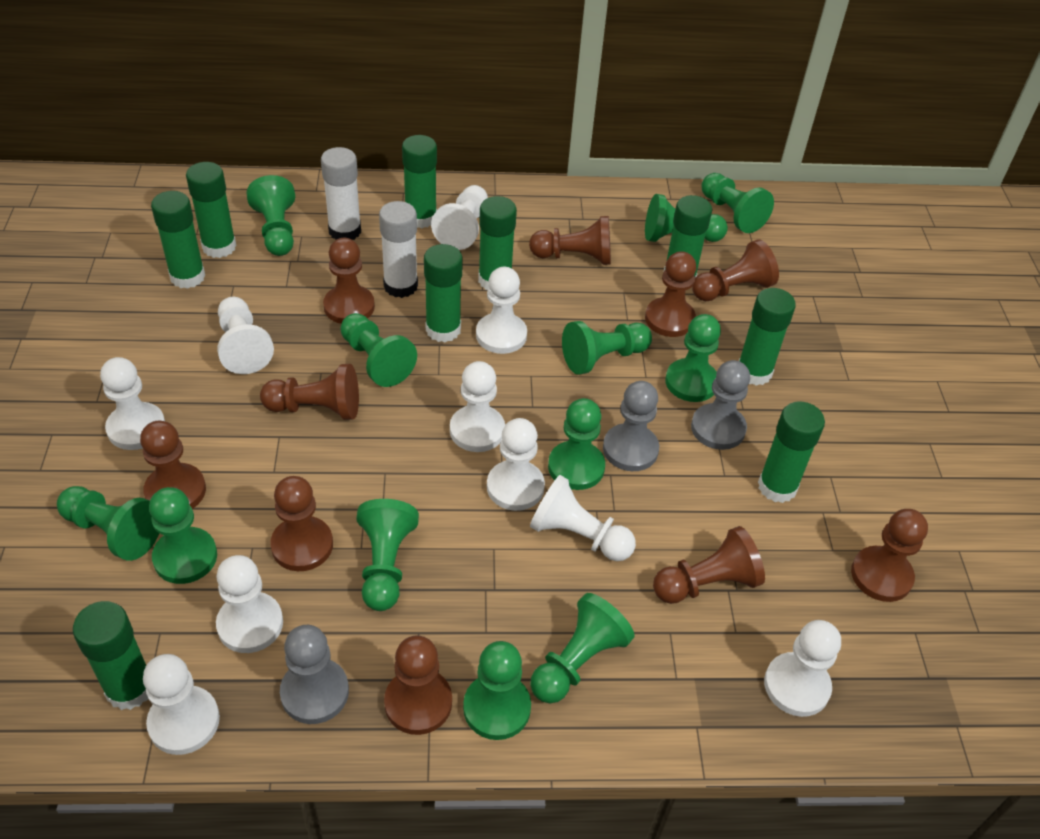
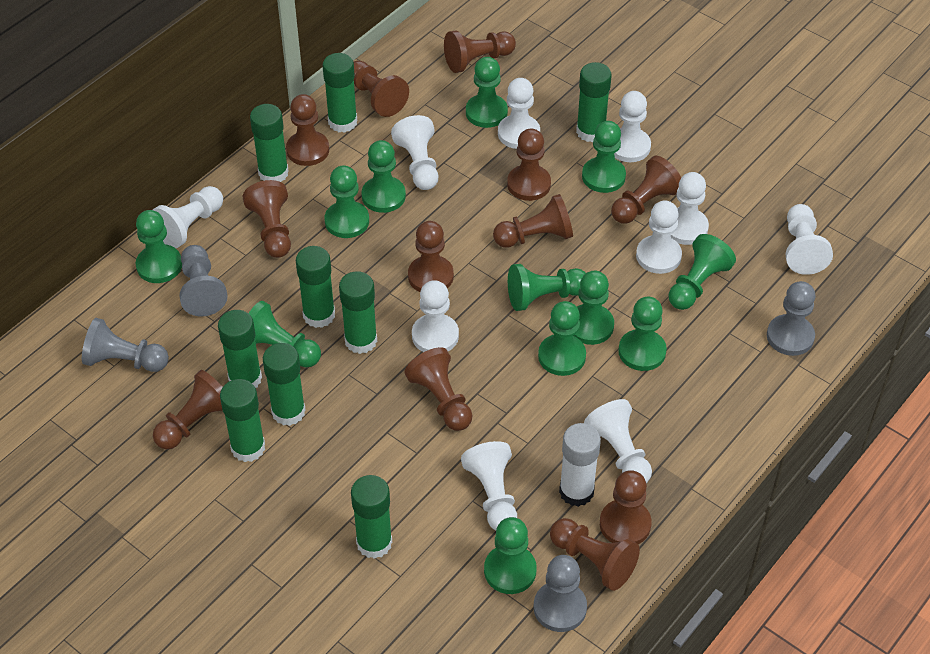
brown pawn: [140,421,206,509] [260,364,359,420] [270,476,333,571] [323,238,375,324] [384,635,452,735] [529,216,611,265] [645,251,696,337] [653,526,765,604] [692,239,779,301] [851,509,928,602] = 10 -> [153,370,223,450] [242,180,291,258] [286,94,329,166] [354,61,409,117] [404,347,473,431] [408,221,454,292] [444,31,516,73] [493,194,573,248] [507,128,551,201] [550,518,640,591] [600,470,652,544] [611,156,681,224] = 12
grey pawn: [280,625,349,724] [603,381,659,471] [691,360,750,450] = 3 -> [82,318,169,372] [179,245,228,317] [534,555,587,632] [767,281,815,356] = 4
white glue stick: [321,147,361,240] [379,201,418,298] = 2 -> [559,423,601,507] = 1

